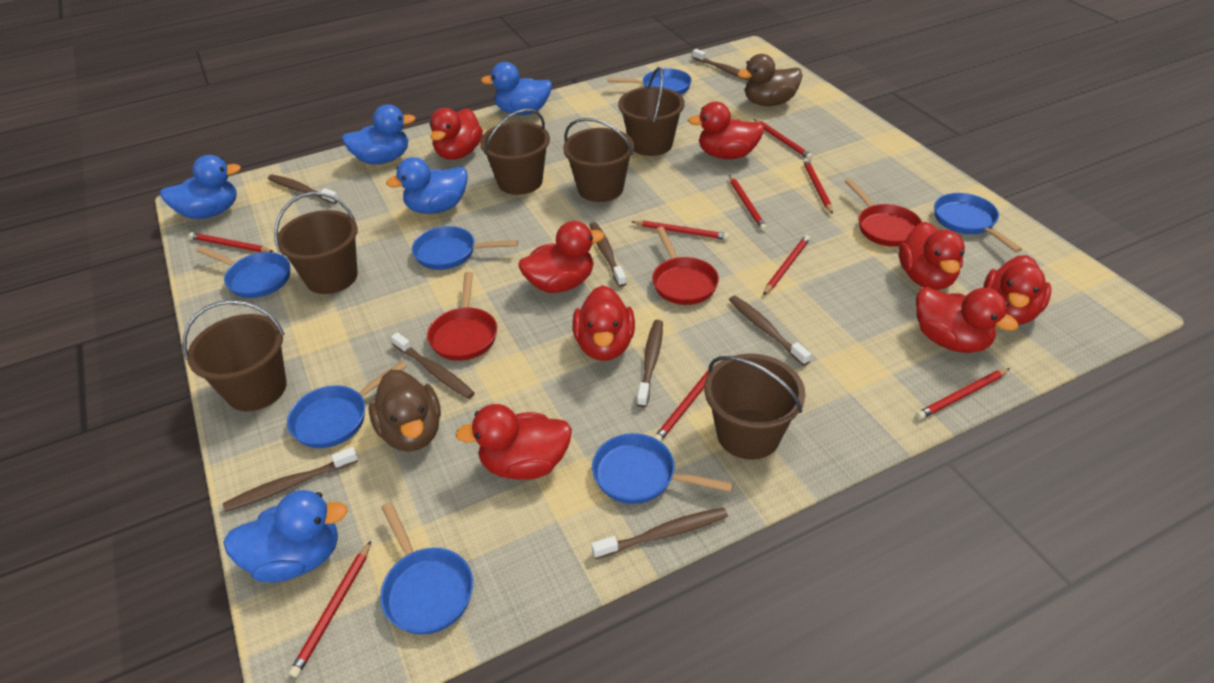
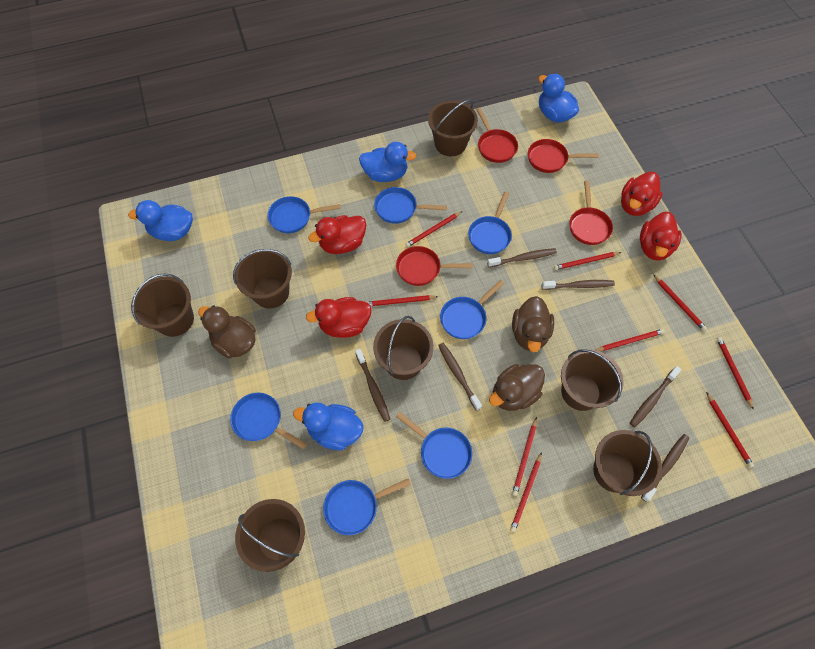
blue duck: [160,155,241,219] [223,490,348,582] [342,104,415,164] [386,157,468,214] [481,62,552,115] = 5 -> [128,200,193,241] [293,402,363,450] [359,142,416,182] [538,74,579,122] = 4
brown bucket: [183,300,287,411] [274,192,358,294] [480,109,550,195] [563,118,634,202] [618,67,684,156] [704,354,806,460] = 6 -> [131,273,194,337] [233,249,292,309] [235,499,305,572] [373,316,434,380] [428,100,478,156] [561,349,624,411] [593,430,662,496] = 7
brown duck: [368,370,441,452] [737,54,802,106] = 2 -> [198,305,256,358] [489,364,545,411] [512,296,554,352] = 3
brown toothbrush: [223,447,358,512] [268,175,338,204] [391,332,475,399] [589,222,626,287] [591,507,728,559] [637,320,663,408] [692,49,750,81] [729,296,811,366] = 8 -> [355,349,390,422] [438,343,482,411] [487,248,557,267] [542,280,615,290] [630,366,681,427] [641,434,689,502] = 6
red duck: [430,108,483,160] [455,404,572,480] [519,221,605,293] [572,285,635,361] [688,102,764,159] [899,222,965,290] [916,287,1019,353] [983,255,1051,325] = 8 -> [306,297,372,338] [308,215,366,254] [621,172,663,216] [640,212,682,261] = 4
red pan: [427,272,497,361] [652,227,719,305] [845,179,922,247] = 3 -> [396,246,473,286] [476,108,518,163] [528,139,599,173] [570,181,613,245] = 4

